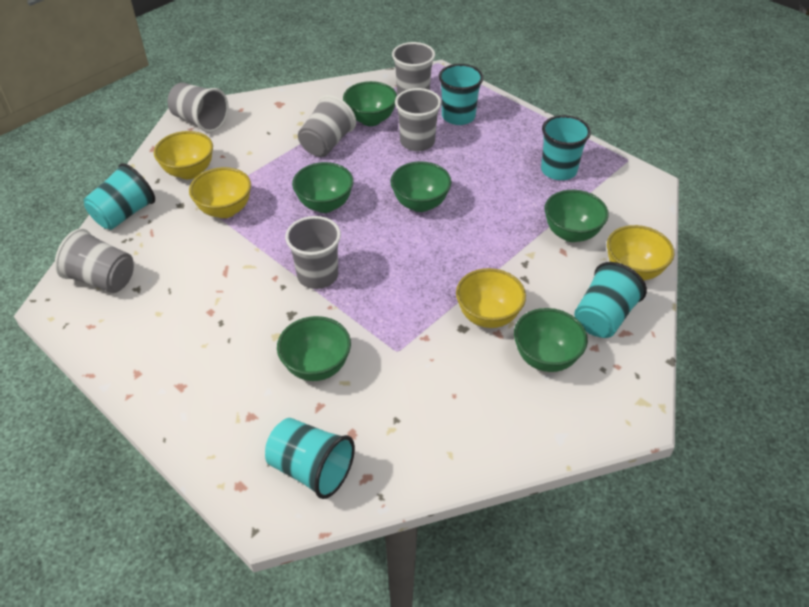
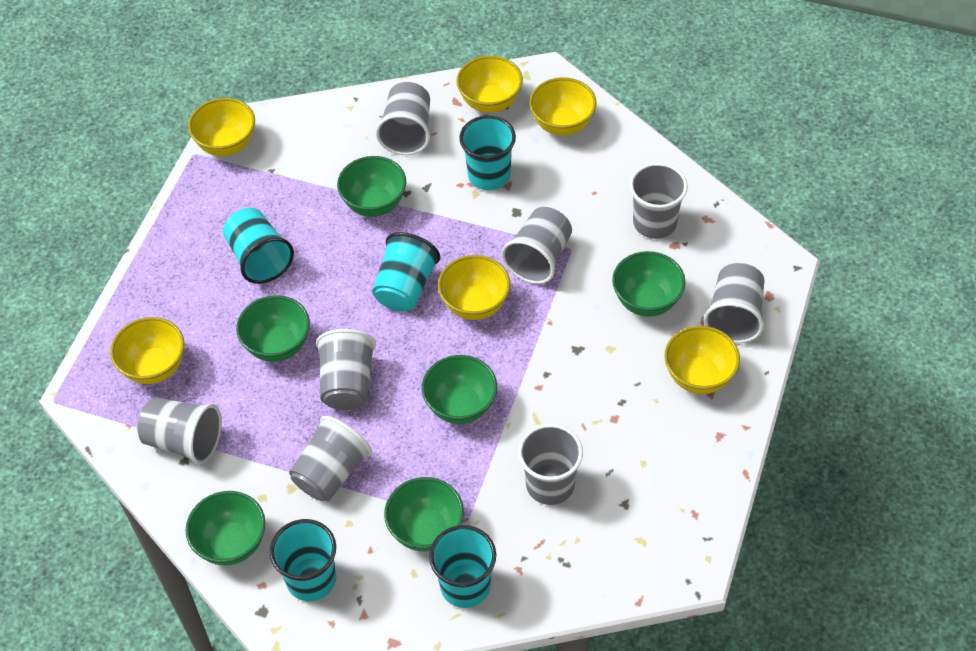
grey cup: [55,228,134,293] [167,83,229,132] [285,216,341,289] [298,95,356,157] [392,42,435,94] [395,88,441,151] = 6 -> [137,397,222,465] [289,416,372,501] [316,329,376,410] [376,82,430,155] [501,207,572,284] [518,424,583,505] [629,163,688,239] [704,263,765,343] = 8
yellow bowl: [154,131,213,179] [189,167,251,218] [456,268,526,328] [607,225,674,281] = 4 -> [110,317,185,384] [188,98,255,156] [438,255,510,320] [456,56,523,113] [529,77,597,136] [664,326,740,394] = 6

